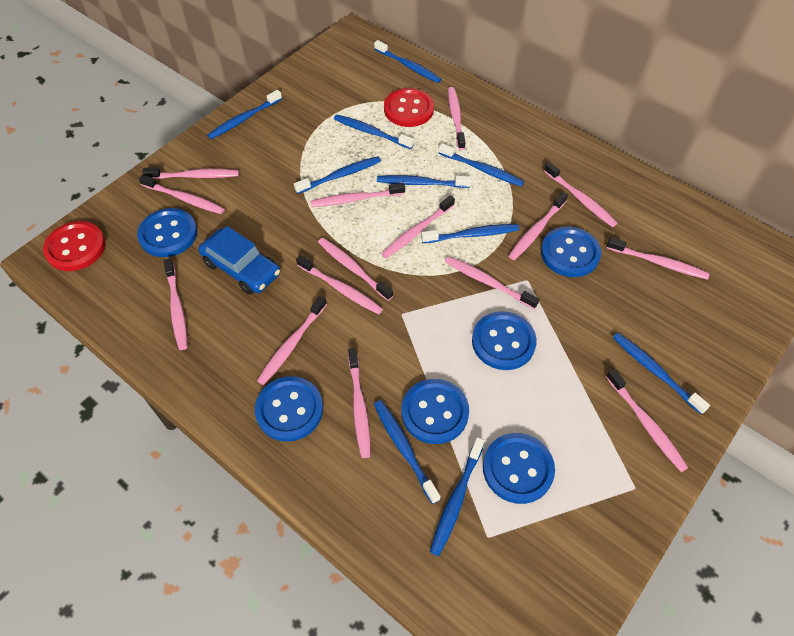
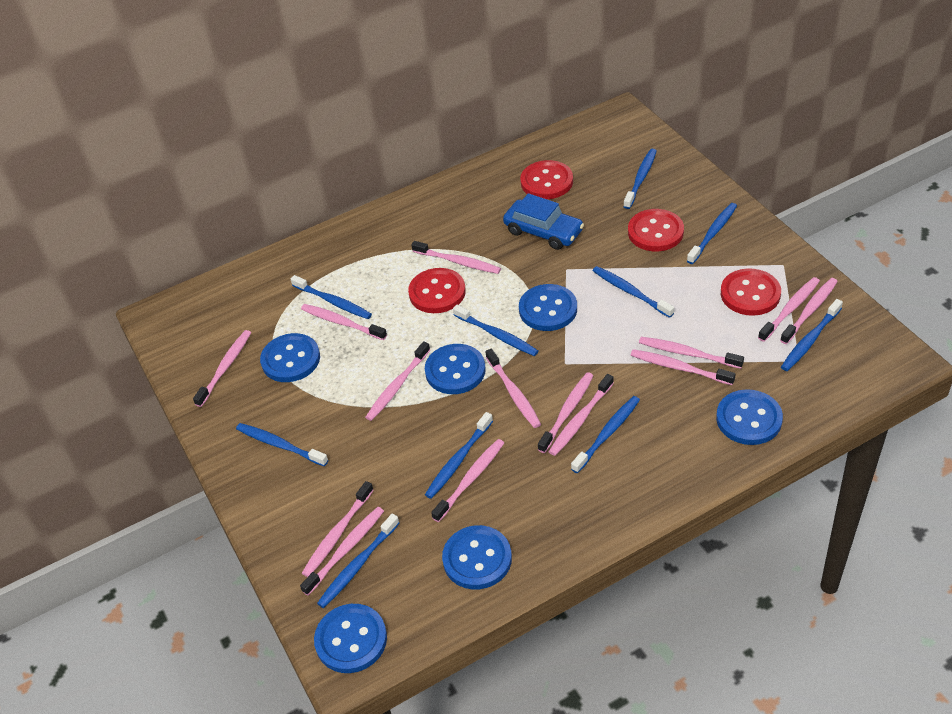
pink toothbrush: [139,174,225,214] [143,167,239,179] [164,259,188,350] [257,296,327,385] [296,255,383,315] [310,183,405,207] [318,238,393,301] [348,348,371,458] [381,195,455,258] [445,256,540,309] [448,87,466,150] [509,192,568,260] [544,162,617,227] [606,369,688,472] [607,237,710,280] = 15 -> [193,330,251,407] [300,507,384,595] [301,304,387,340] [302,481,373,577] [365,341,430,421] [411,241,501,274] [431,439,504,522] [485,348,541,428] [538,372,593,453] [549,374,614,456] [631,349,736,385] [639,337,744,369] [758,277,820,342] [780,278,838,344] = 14
red button: [43,221,105,271] [384,88,434,127] = 2 -> [408,268,466,313] [520,160,573,199] [628,209,684,251] [721,268,781,316] = 4

